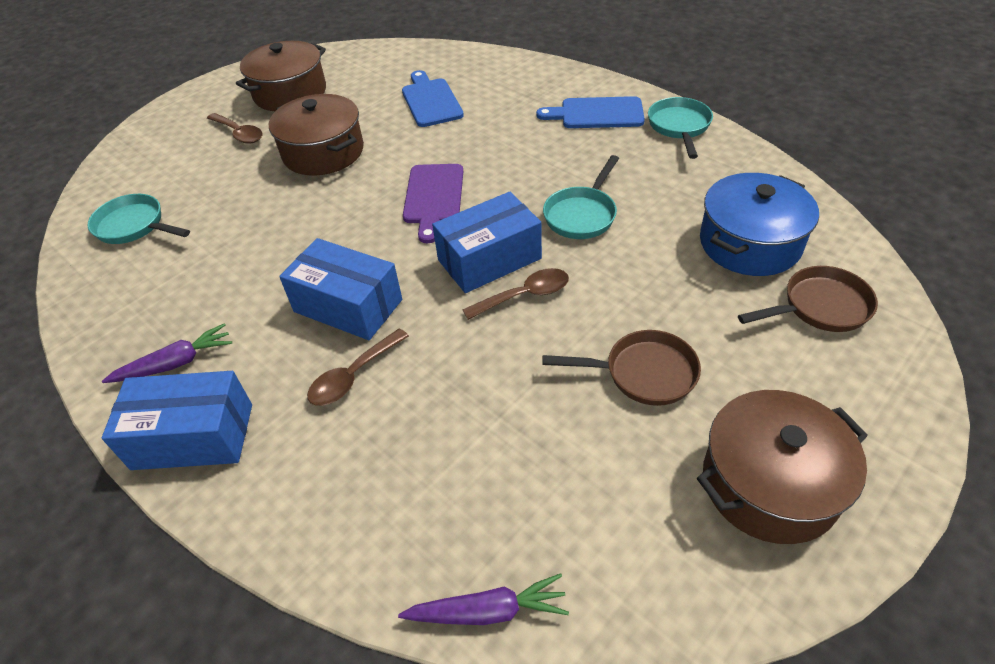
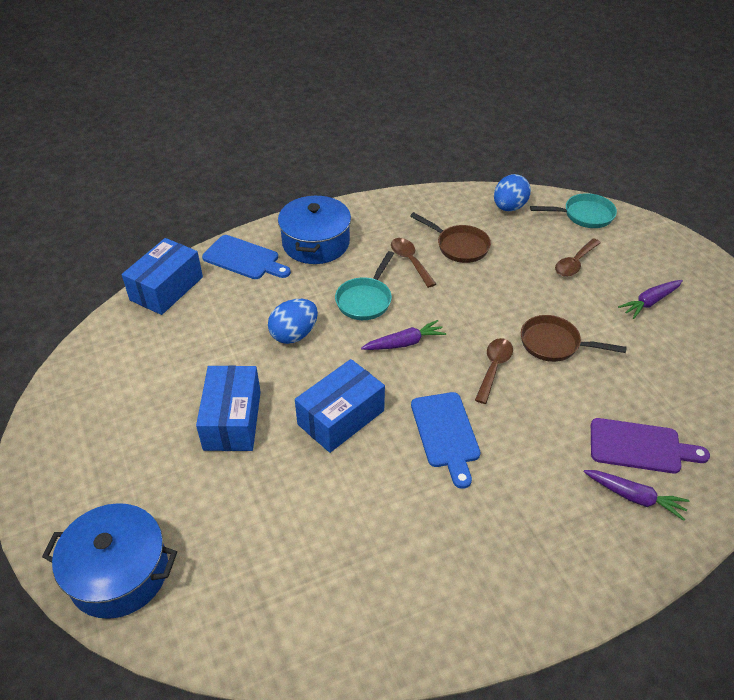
blue egg: none = 0 -> [268,299,318,344] [494,174,531,211] = 2
blue pot: [700,173,819,276] = 1 -> [42,503,177,619] [278,194,351,264] = 2
brown pot: [236,41,326,111] [269,94,364,176] [697,390,868,544] = 3 -> none = 0
purple carrot: [102,323,232,383] [398,573,569,625] = 2 -> [361,320,446,350] [584,470,689,521] [618,280,683,319] = 3
turquoise pan: [87,194,190,244] [543,155,619,239] [648,97,713,159] = 3 -> [335,251,394,320] [530,193,617,228] = 2

